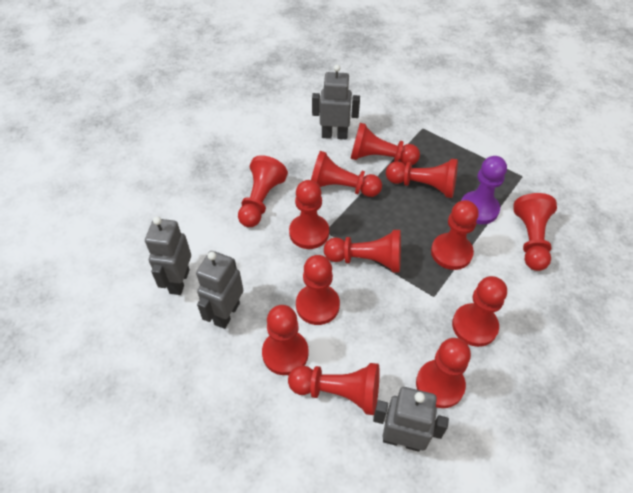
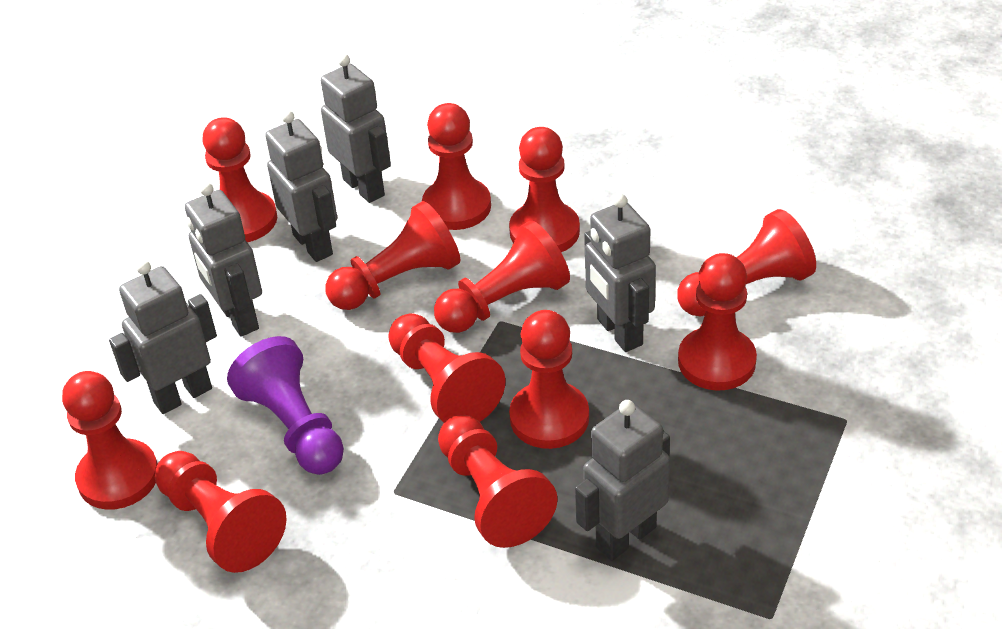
grey robot: [145,217,191,295] [196,251,243,329] [312,65,360,139] [373,387,449,452] = 4 -> [109,260,217,414] [185,182,262,337] [265,110,337,262] [321,54,391,203] [575,400,670,561] [584,194,656,352] = 6
red pawn: [238,155,288,227] [262,305,309,375] [288,363,380,415] [289,180,329,249] [296,255,340,325] [311,151,382,197] [324,230,401,273] [350,123,420,165] [386,159,458,198] [416,338,471,408] [431,200,479,270] [452,276,507,347] [513,193,557,271] = 13 -> [62,371,158,510] [155,451,286,573] [202,117,277,242] [326,201,460,310] [389,313,506,423] [422,103,491,230] [434,221,570,333] [438,415,558,548] [509,127,580,252] [509,310,589,449] [677,209,816,317] [678,253,757,390] = 12

